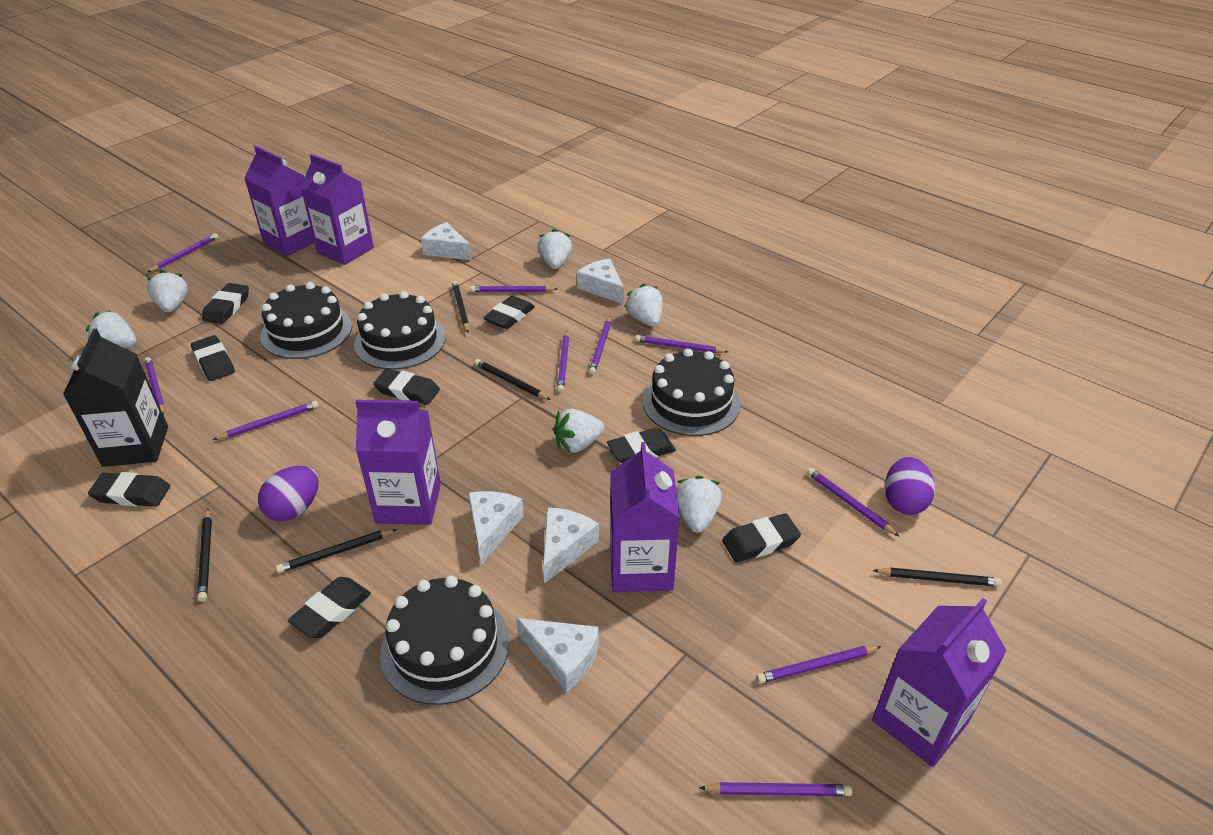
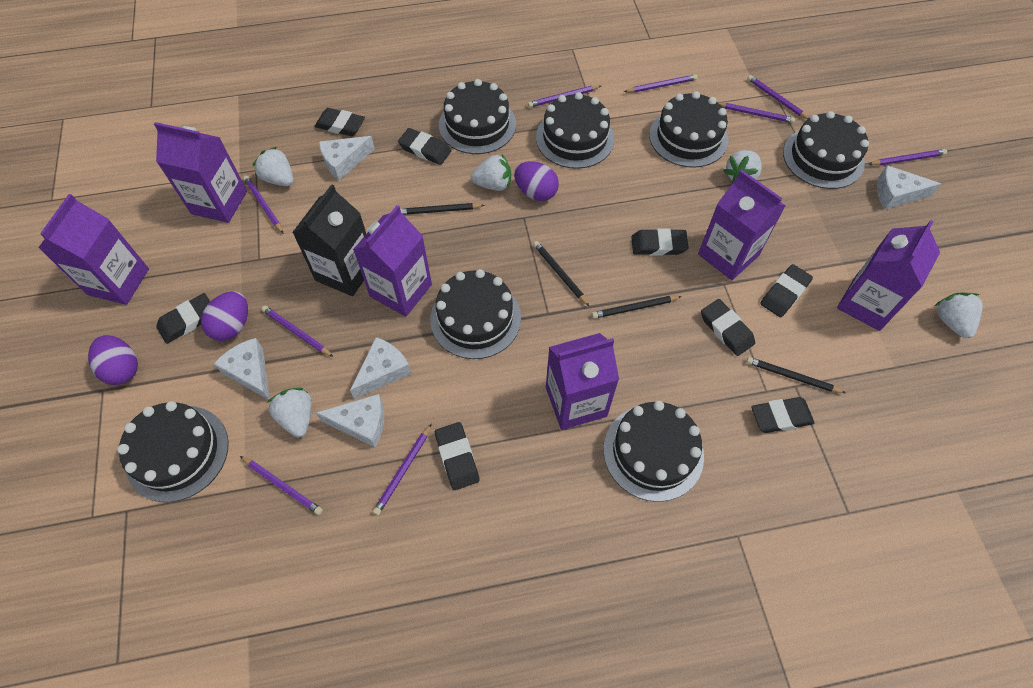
black cake: [260,282,352,359] [354,291,446,370] [380,576,510,705] [643,348,741,436] = 4 -> [117,401,228,502] [430,269,521,359] [439,79,516,154] [536,92,614,169] [603,401,704,502] [649,91,728,168] [783,111,869,189] = 7
black pencil: [197,508,212,602] [275,529,397,573] [452,281,469,333] [474,359,551,400] [873,568,1002,587] = 5 -> [400,203,484,215] [533,241,589,306] [592,296,682,319] [746,357,846,393] = 4
purple carton: [244,146,314,256] [300,154,374,265] [355,400,441,525] [610,442,680,592] [872,598,1006,767] = 5 -> [38,194,149,305] [154,122,247,223] [353,205,432,317] [546,333,619,430] [698,170,786,280] [837,220,940,331] = 6
purple egg: [258,466,319,521] [885,457,935,515] = 2 -> [88,335,138,385] [201,291,248,341] [514,161,559,201] = 3
purple pencil: [144,357,165,415] [147,233,218,272] [212,401,318,440] [470,286,557,292] [557,330,569,392] [589,316,611,375] [635,335,728,353] [699,782,852,796] [756,646,882,684] [807,468,900,537] = 10 -> [240,456,323,515] [243,176,283,233] [262,306,333,357] [373,423,432,515] [528,85,601,108] [624,74,698,93] [719,103,795,123] [747,75,809,119] [869,149,947,165] = 9
white strawberry: [86,310,137,348] [147,270,188,312] [538,229,572,269] [553,409,604,453] [625,284,662,327] [676,476,722,533] = 6 -> [253,147,294,186] [267,388,312,437] [470,154,511,191] [724,150,762,183] [935,293,983,338] = 5

